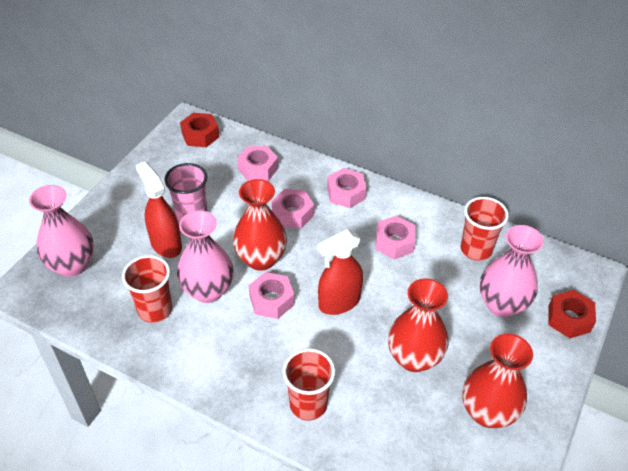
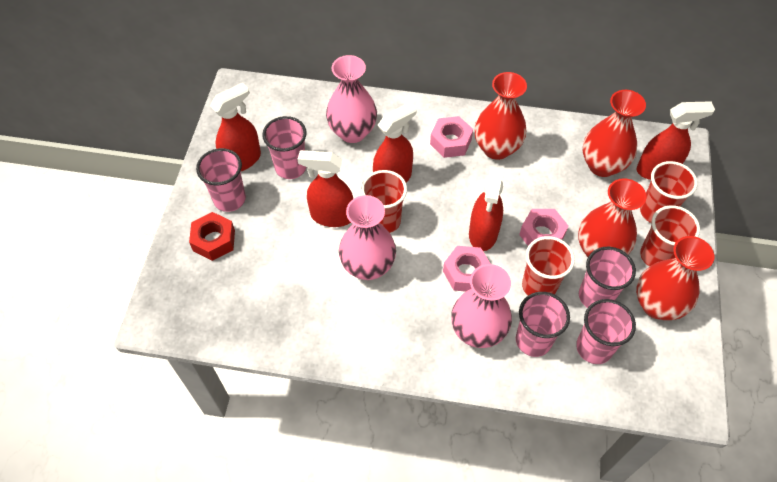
pink cup: [164,163,207,222] = 1 -> [196,148,246,212] [262,116,307,179] [516,292,570,357] [576,299,636,364] [579,247,636,308] = 5
pink nut: [237,146,278,181] [249,272,294,319] [272,189,314,228] [327,168,367,208] [376,215,416,259] = 5 -> [430,116,473,158] [443,246,490,292] [519,209,569,246] = 3
red cup: [122,255,172,323] [283,348,335,421] [461,197,509,261] = 3 -> [361,170,407,233] [522,236,575,295] [640,161,698,223] [640,205,700,267] = 4
red nut: [180,113,219,147] [548,290,596,338] = 2 -> [189,212,235,261] = 1
red spray bottle: [136,161,182,258] [317,229,363,315] = 2 -> [210,83,261,171] [298,150,353,227] [373,102,417,183] [469,166,503,251] [636,101,715,180] = 5
red vase: [233,179,287,271] [388,278,448,372] [462,333,533,428] = 3 -> [475,72,527,160] [578,178,647,257] [583,90,646,177] [636,236,714,320] = 4

